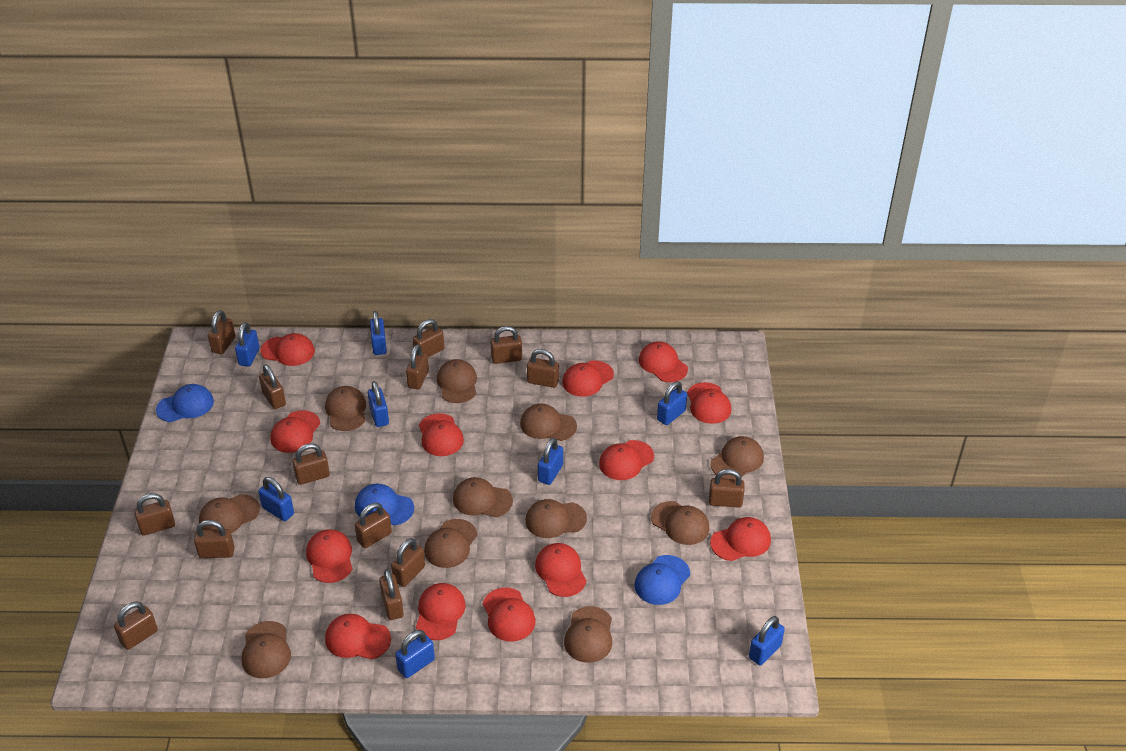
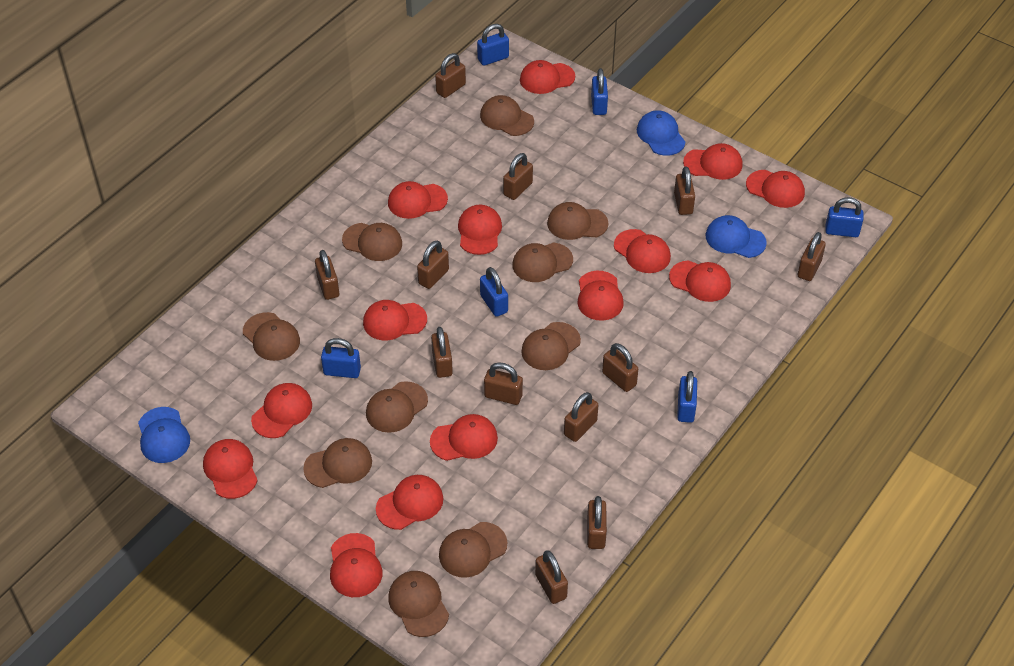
blue padlock: [235,322,259,367] [258,477,294,521] [368,381,389,427] [370,311,387,355] [395,630,435,678] [538,438,563,485] [657,381,687,425] [749,616,785,665] = 8 -> [321,338,361,378] [477,24,509,66] [480,267,508,317] [591,68,608,115] [677,371,697,423] [825,197,864,237] = 6
brown cap: [199,494,260,533] [241,621,291,678] [325,386,366,431] [424,519,477,568] [437,359,477,403] [453,477,513,517] [520,404,577,441] [525,499,587,538] [564,606,612,663] [651,501,709,545] [710,436,764,479] = 11 -> [243,312,300,361] [303,438,372,488] [342,223,402,261] [366,381,428,433] [388,571,449,637] [439,522,507,578] [480,95,534,136] [512,242,573,282] [521,322,581,370] [547,202,608,240] = 10
brown padlock: [114,601,158,650] [134,493,175,536] [194,520,235,558] [208,310,236,354] [259,364,286,409] [292,443,330,485] [355,503,392,548] [379,569,404,620] [391,538,425,587] [406,344,429,389] [413,319,444,357] [490,326,522,364] [527,349,559,388] [709,469,745,508] = 14 -> [315,250,339,300] [417,241,449,289] [431,327,453,378] [435,53,466,98] [484,362,523,405] [503,153,533,200] [535,550,568,604] [564,392,598,442] [587,496,607,549] [602,343,638,392] [674,166,695,215] [798,232,826,281] = 12
red cap: [260,333,315,366] [271,410,320,453] [306,529,352,583] [325,614,391,659] [416,583,466,640] [419,413,464,456] [483,587,535,641] [535,543,587,597] [562,360,614,397] [599,440,654,480] [639,341,688,382] [687,382,731,424] [710,517,771,561] = 13 -> [203,439,258,499] [251,383,312,438] [330,533,383,597] [363,300,427,340] [376,475,443,530] [388,181,448,219] [430,414,498,461] [458,205,502,255] [520,60,575,94] [577,271,623,321] [614,229,671,273] [669,260,731,302] [683,143,742,180] [746,170,805,208] = 14

